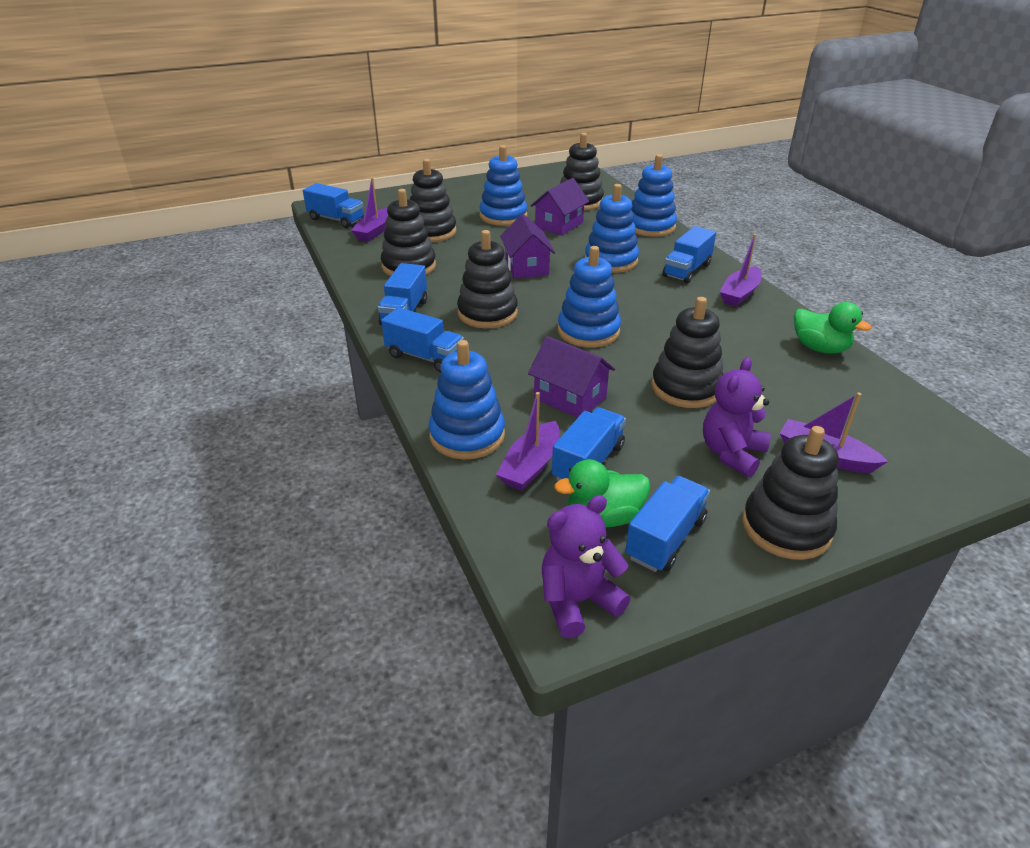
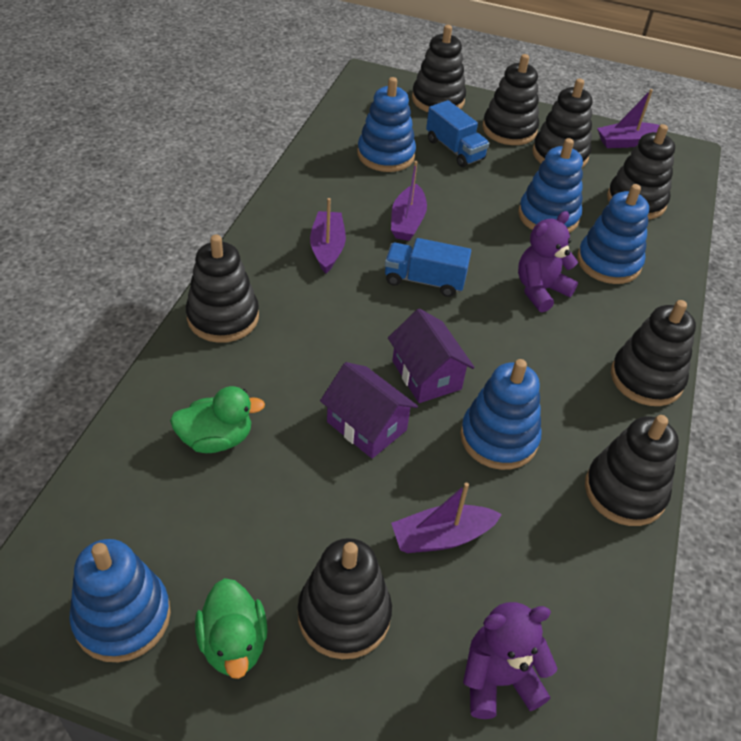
black stacking toy: [381,189,436,276] [410,159,457,242] [457,230,518,328] [560,133,604,210] [651,297,724,408] [742,426,839,560] = 6 -> [186,235,259,343] [298,538,392,659] [412,25,466,112] [482,54,539,145] [532,79,592,168] [585,415,679,526] [607,124,675,219] [611,300,696,406] = 8
blue truck: [303,183,364,228] [378,263,427,325] [381,307,464,372] [552,407,626,481] [625,476,710,572] [662,226,716,284] = 6 -> [385,238,471,297] [426,100,489,167] = 2
purple house: [500,214,555,279] [528,336,615,418] [531,178,589,235] = 3 -> [320,362,418,459] [388,308,475,403] = 2

